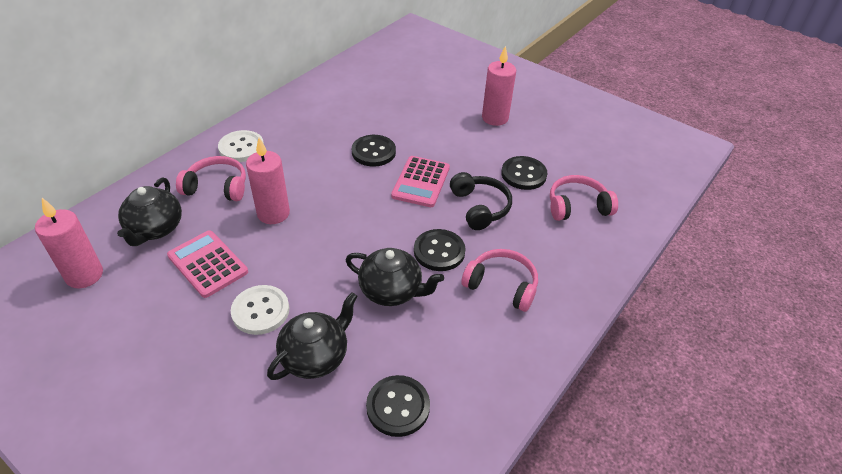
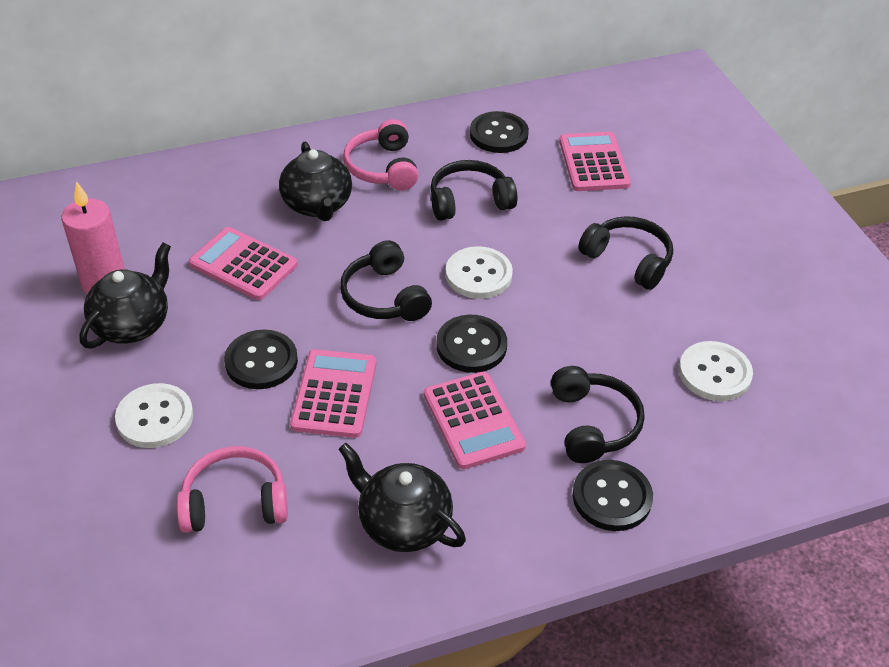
black headphones: [450,172,512,230] = 1 -> [340,240,432,321] [430,160,518,221] [551,366,645,463] [578,216,673,290] = 4
pink calculator: [167,230,248,298] [391,156,450,207] = 2 -> [189,227,298,300] [290,349,376,438] [424,372,526,469] [559,132,631,191] = 4
pink candle: [35,198,103,288] [246,138,290,224] [482,46,516,126] = 3 -> [61,181,125,294] = 1
pink headphones: [176,156,246,201] [461,249,538,312] [550,175,618,221] = 3 -> [176,446,288,533] [344,119,419,190] = 2
white button: [218,130,264,162] [231,285,289,335] = 2 -> [115,383,193,448] [446,246,513,299] [679,341,753,401] = 3

